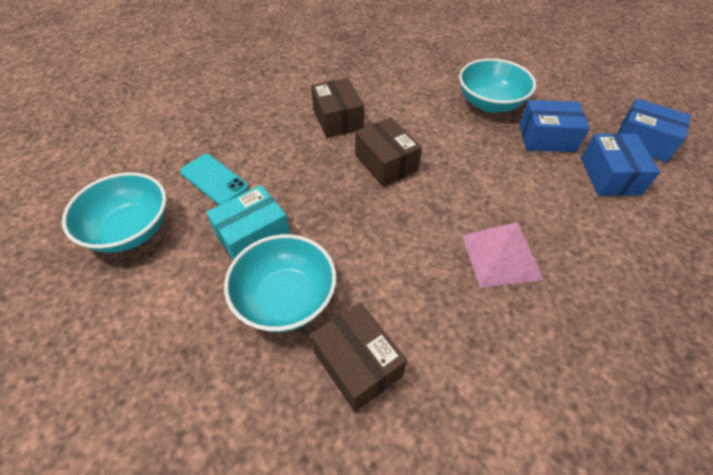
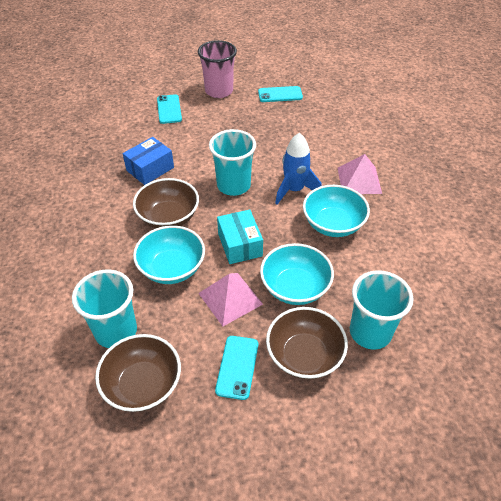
blue box: [519,100,590,152] [581,133,660,196] [618,99,691,162] = 3 -> [123,137,174,185] = 1
blue rocket: none = 0 -> [275,133,322,205] = 1
brown bowl: none = 0 -> [95,334,181,412] [133,178,199,228] [266,307,348,380] = 3
brown box: [311,78,364,138] [311,302,407,412] [355,117,422,187] = 3 -> none = 0
pink cup: none = 0 -> [198,40,237,98] = 1
pink pyramid: [462,222,544,288] = 1 -> [198,273,263,326] [338,154,382,194] = 2
turquoise cup: none = 0 -> [72,269,137,348] [209,129,256,196] [350,270,414,350] = 3
turquoise phone: [180,154,249,205] = 1 -> [157,94,182,124] [215,336,258,400] [258,86,303,102] = 3

